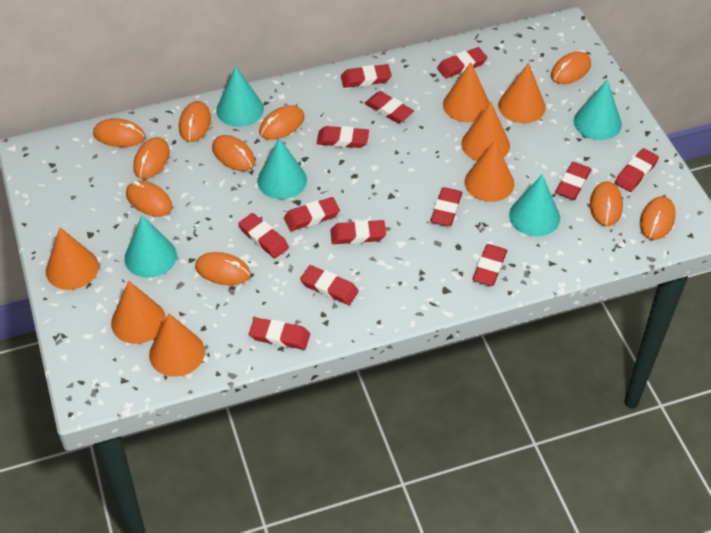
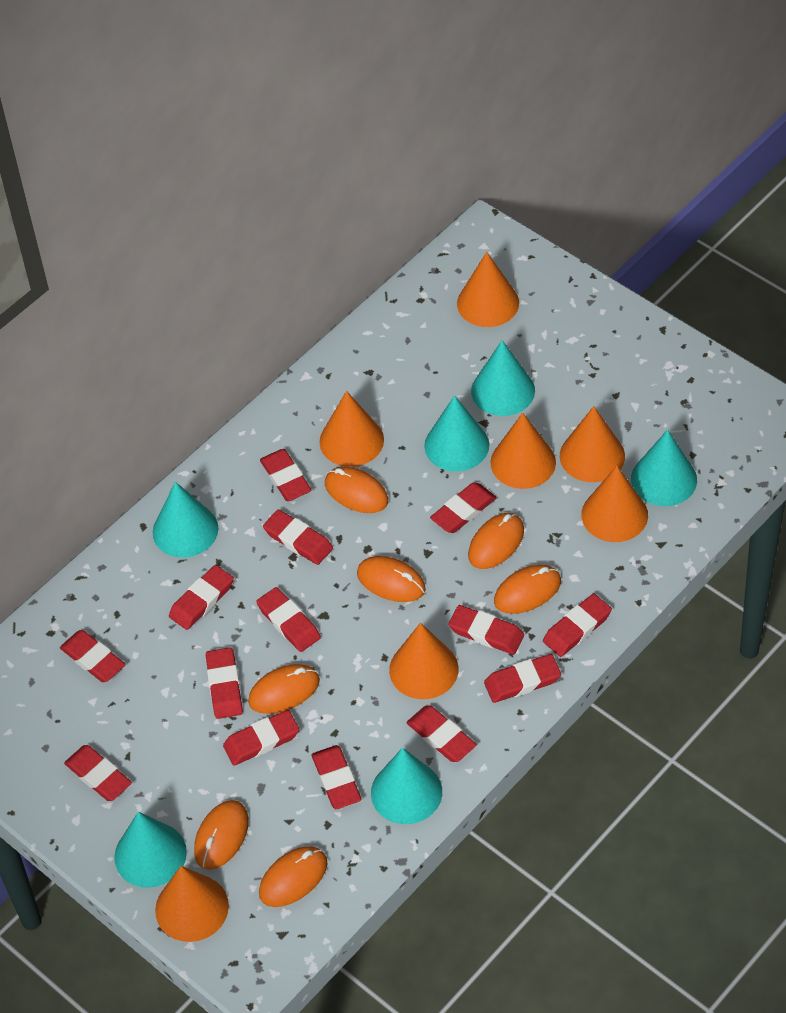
orange mouse: [93,118,145,147] [126,181,173,216] [133,137,170,179] [179,101,211,142] [195,252,251,285] [212,135,255,171] [259,105,304,140] [551,51,591,84] [590,181,623,226] [640,196,676,240] = 10 -> [194,800,249,870] [248,664,320,714] [259,846,327,907] [325,467,388,513] [357,556,426,602] [468,513,524,569] [494,565,561,614] = 7
red eraser: [238,213,289,258] [249,318,310,350] [284,197,340,231] [300,265,359,305] [317,126,369,148] [330,220,386,244] [341,64,392,88] [365,91,414,123] [431,187,462,226] [437,47,487,78] [472,244,507,286] [555,162,591,200] [615,148,659,192] = 13 -> [60,630,126,682] [64,745,132,801] [169,565,234,630] [206,647,243,719] [223,710,299,766] [256,587,321,652] [260,449,312,501] [263,509,333,565] [312,745,362,809] [406,706,477,762] [430,482,497,533] [448,605,524,655] [484,654,561,703] [543,594,612,657] = 14
turquoise cone: [124,215,177,278] [216,66,264,127] [257,138,307,199] [509,174,560,236] [574,80,622,140] = 5 -> [114,812,187,888] [152,482,219,558] [371,748,442,824] [424,395,489,472] [471,340,535,416] [631,430,697,506] = 6

